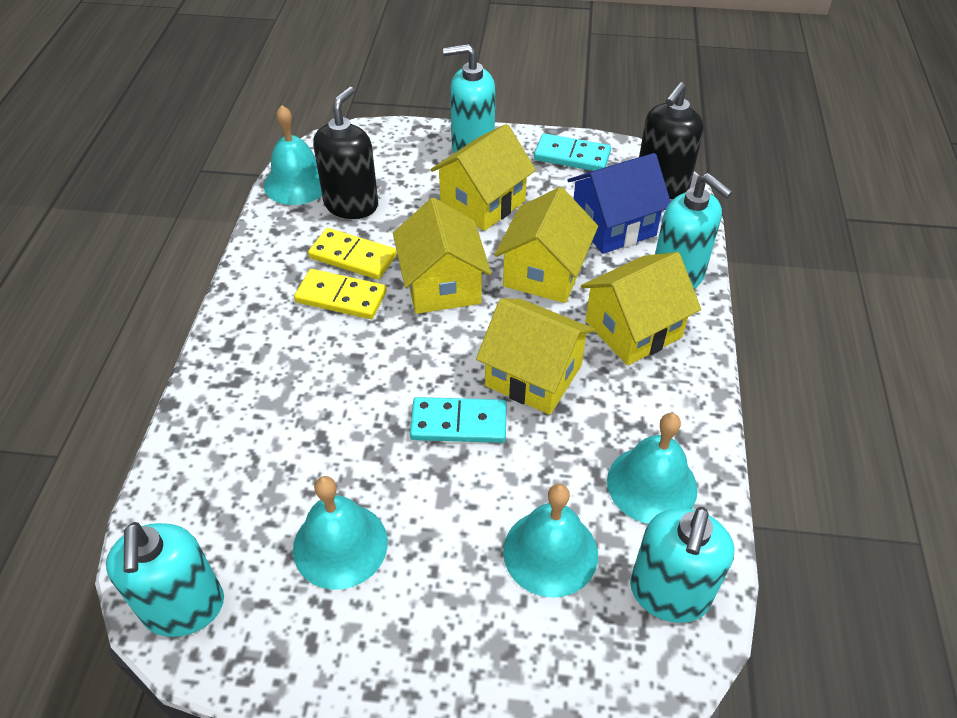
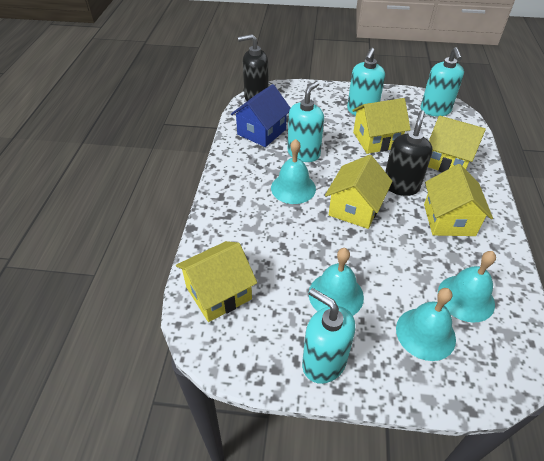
turquoise domino: [410,397,507,443] [534,133,611,171] = 2 -> none = 0
yellow domino: [294,269,387,319] [308,228,397,280] = 2 -> none = 0

